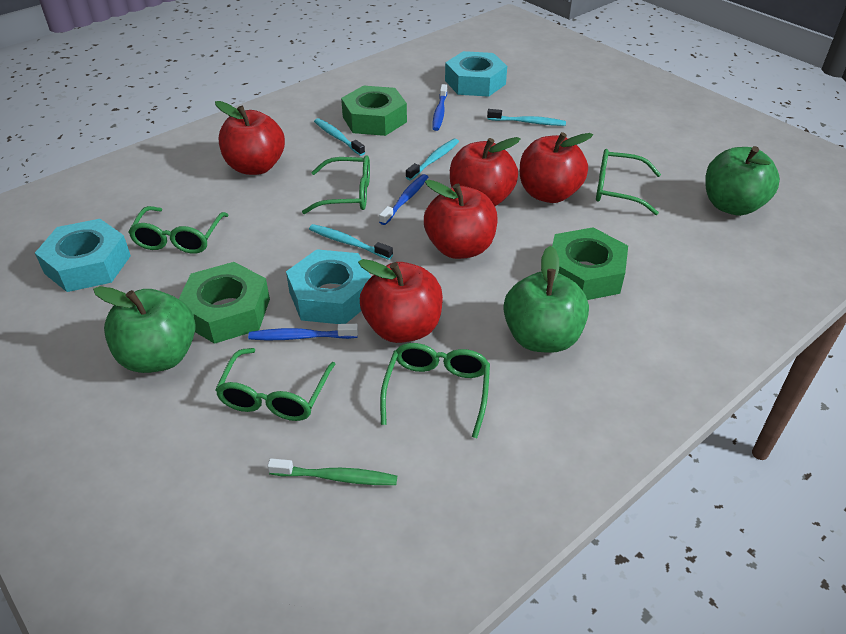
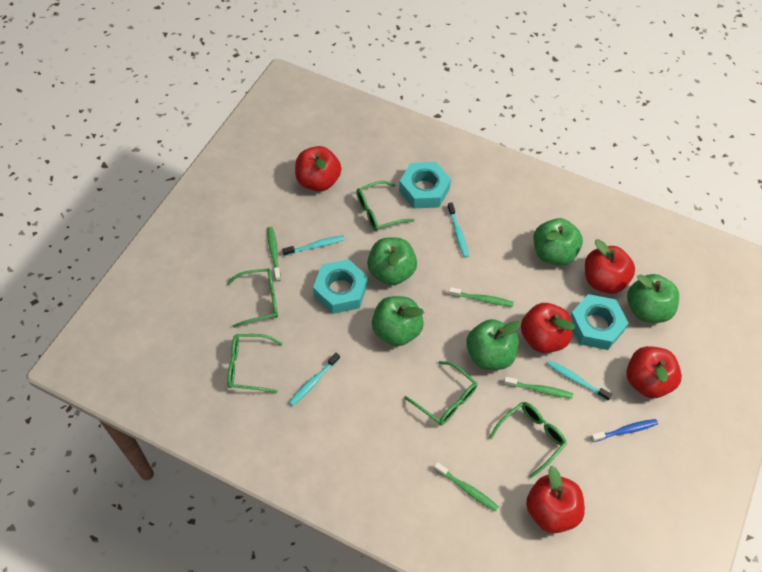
blue toothbrush: [248,324,358,340] [379,174,428,225] [433,84,447,131] = 3 -> [591,419,658,442] = 1
green apple: [93,286,196,373] [503,246,589,353] [705,146,780,216] = 3 -> [367,238,417,285] [372,296,424,346] [466,319,521,370] [533,218,583,265] [627,274,679,323] = 5
green nut: [179,262,270,344] [341,85,407,136] [552,227,628,300] = 3 -> none = 0
green toothbrush: [267,458,397,485] = 1 -> [267,227,281,281] [434,462,499,512] [448,287,514,307] [504,377,573,399] = 4

